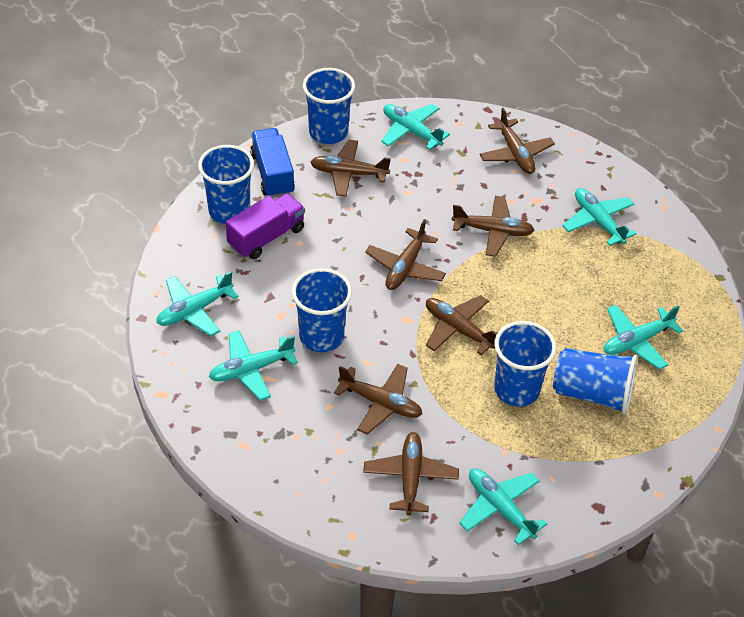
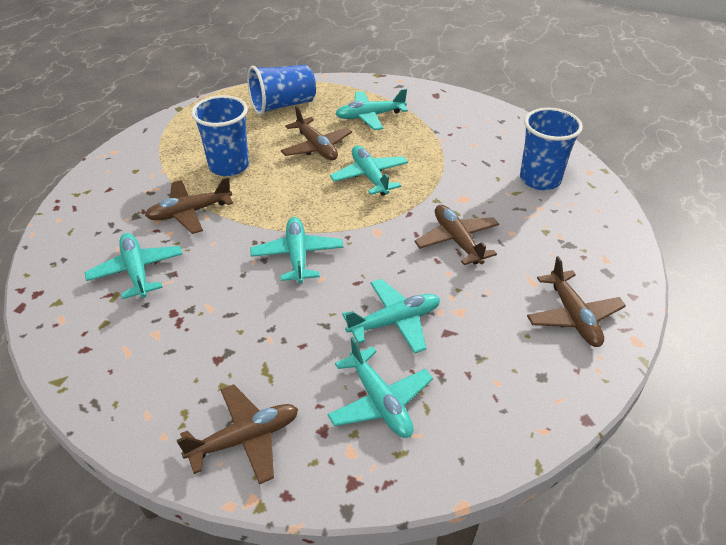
blue cup: [198,145,254,224] [292,268,352,352] [303,68,355,144] [494,321,557,407] [553,348,638,414] = 5 -> [191,95,249,176] [247,65,316,115] [520,108,583,190] = 3
blue truck: [250,128,295,198] = 1 -> none = 0
brown plane: [310,140,391,197] [334,364,422,435] [363,432,459,516] [365,219,446,290] [426,295,499,355] [451,196,534,257] [479,108,555,174] = 7 -> [145,177,233,234] [177,384,298,484] [281,106,352,160] [414,205,499,265] [527,256,626,347] = 5
purple truck: [225,193,305,259] = 1 -> none = 0

